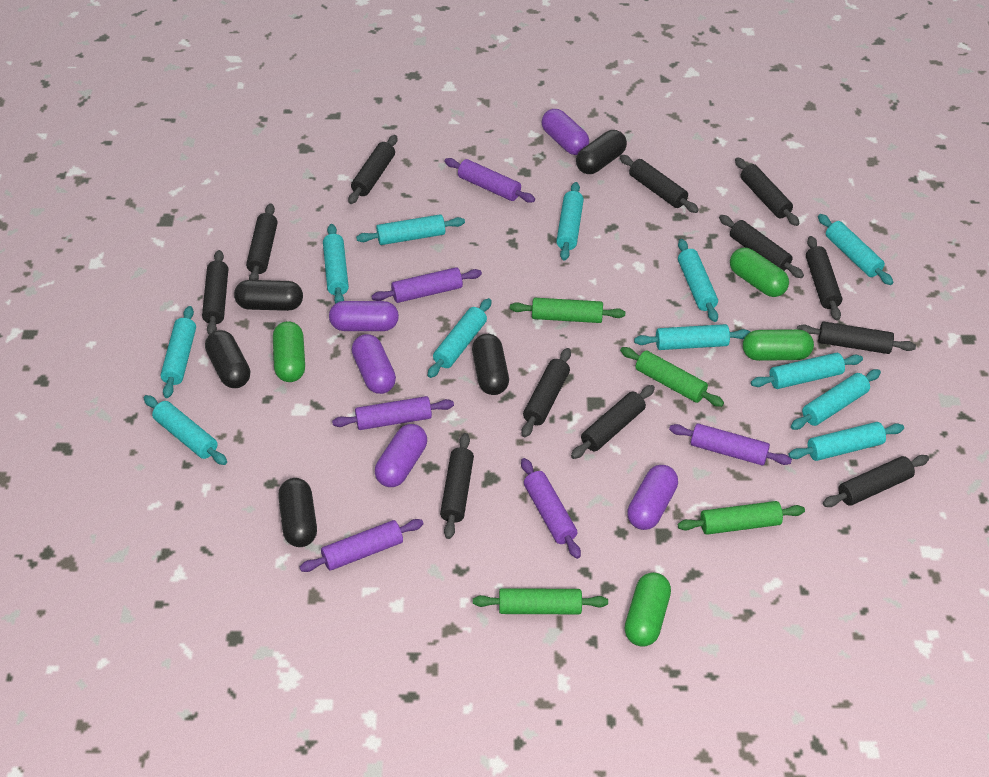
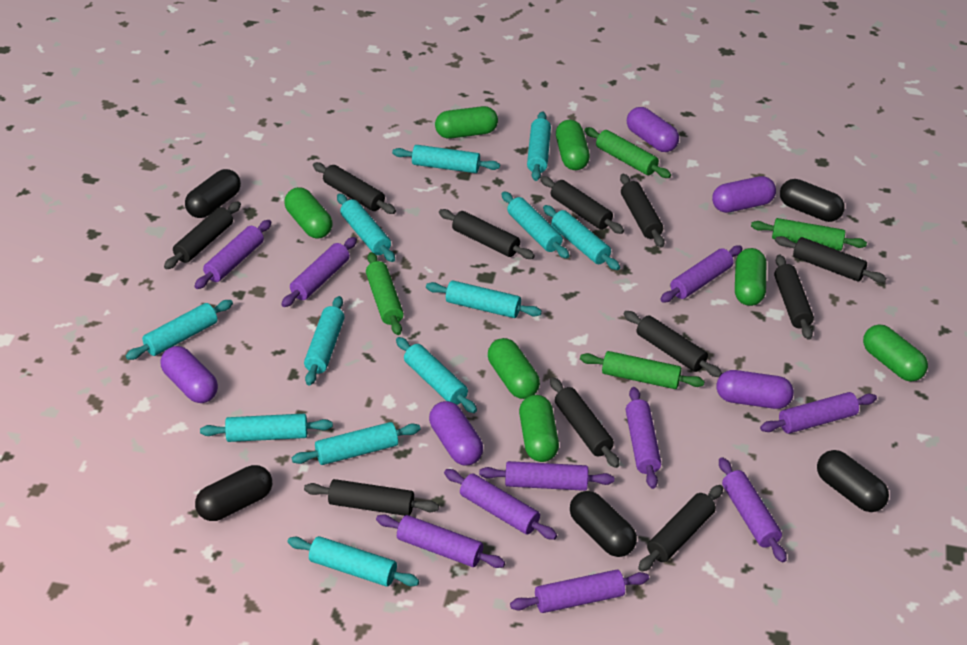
black rolling pin: [202,250,228,335] [246,203,278,280] [348,135,397,204] [440,433,474,539] [522,348,571,437] [571,385,655,459] [620,155,699,213] [719,215,804,278] [735,157,799,226] [797,322,916,354] [806,236,842,321] [823,455,929,507] = 12 -> [164,201,241,269] [304,479,439,516] [313,162,396,214] [439,209,535,259] [540,176,624,234] [550,377,620,468] [620,173,665,247] [624,311,722,377] [638,485,723,572] [774,254,814,340] [775,236,886,283] = 11
green capsule: [273,321,305,382] [625,572,671,647] [730,247,789,297] [743,329,814,361] = 4 -> [284,187,332,239] [435,106,498,139] [488,338,540,399] [519,395,559,462] [556,120,590,170] [735,248,766,306] [863,325,928,382] = 7
purple rolling pin: [300,519,424,572] [332,396,454,430] [371,267,482,303] [444,158,535,203] [521,458,581,559] [669,424,792,465] = 6 -> [194,220,271,289] [281,237,357,307] [376,514,505,568] [444,469,557,540] [479,461,614,491] [510,570,649,613] [626,387,661,489] [660,245,743,302] [719,457,787,562] [760,392,877,434] = 10

